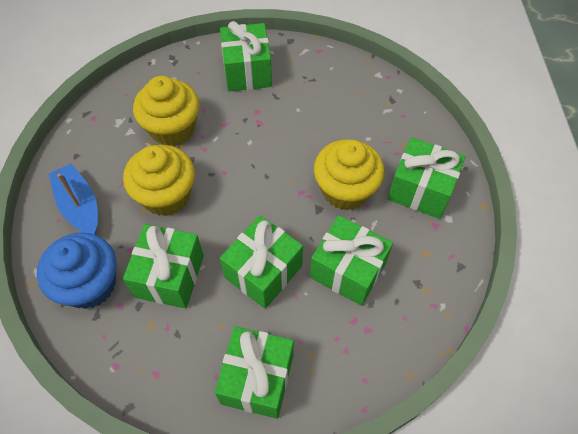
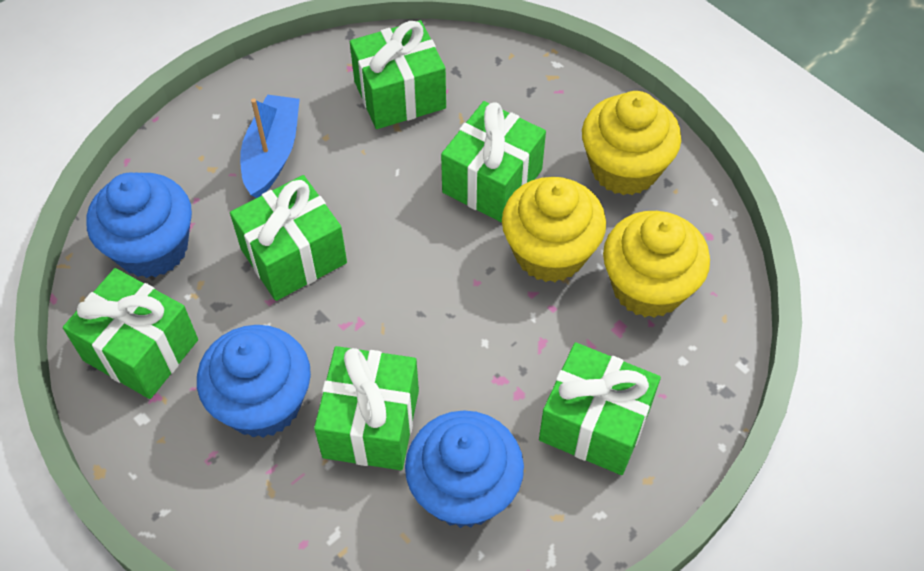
blue cupcake: [37,233,116,309] = 1 -> [86,173,192,278] [197,325,311,438] [405,411,524,528] = 3

